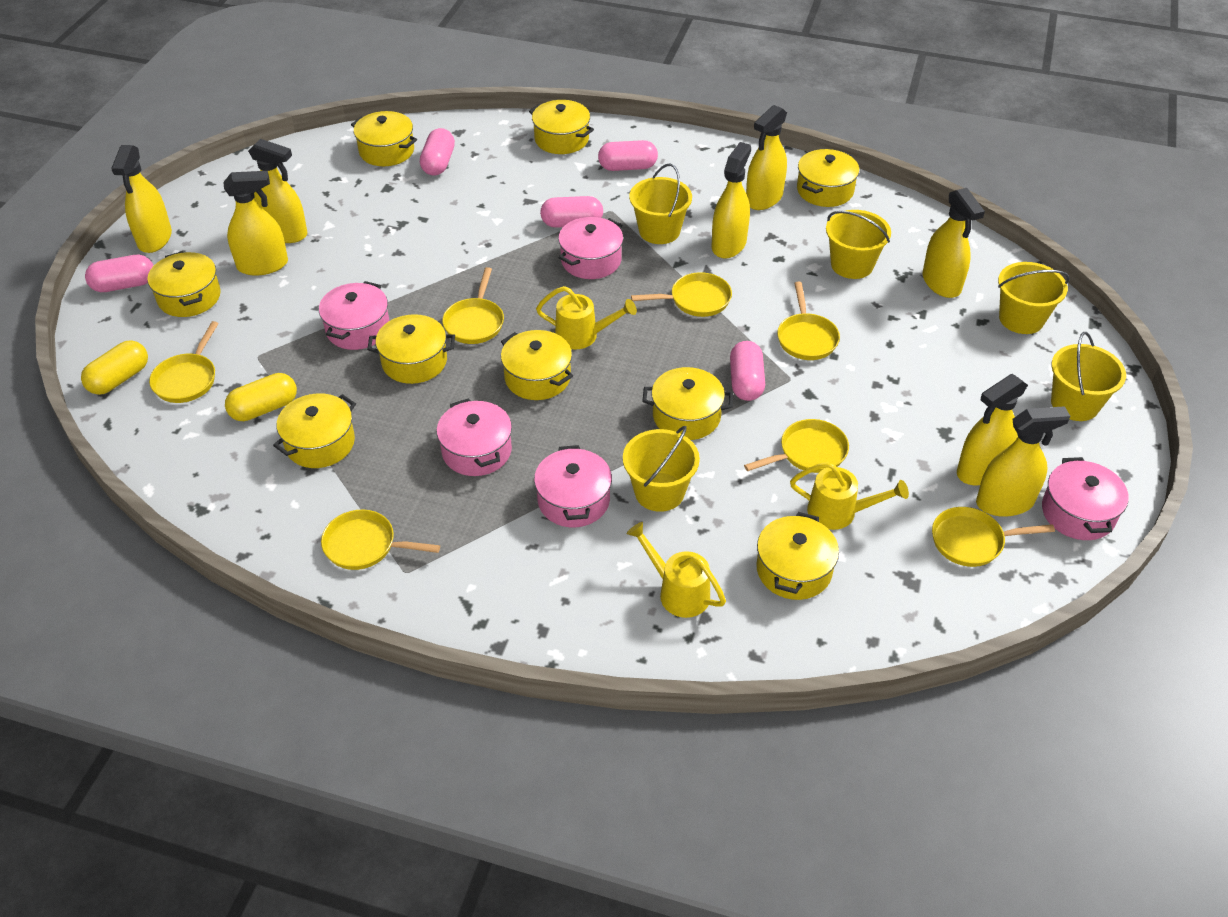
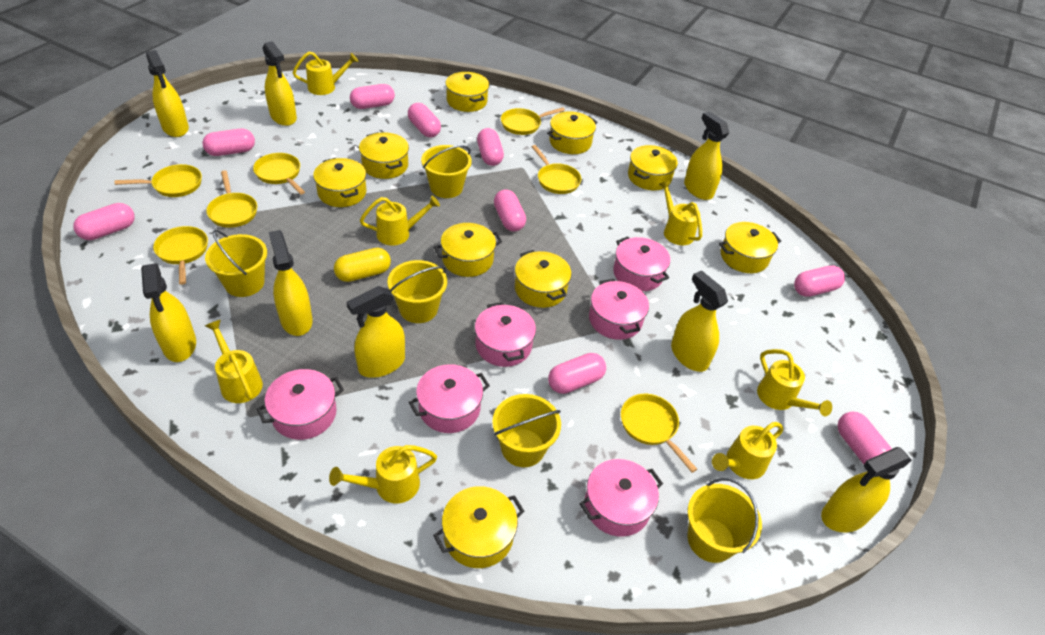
pink capsule: [85,255,153,292] [420,128,455,176] [540,196,603,228] [598,140,658,171] [730,341,765,401] = 5 -> [73,203,135,240] [202,129,255,156] [350,84,395,109] [408,103,441,137] [477,128,504,166] [494,189,526,231] [548,353,606,394] [794,266,845,297] [838,412,892,464] = 9
pink pot: [319,281,389,350] [437,398,512,476] [534,445,612,527] [558,217,623,279] [1042,457,1129,540] = 5 -> [257,369,344,440] [409,364,490,433] [475,302,536,367] [579,459,663,537] [589,279,649,340] [613,236,670,291] = 6
yellow capsule: [81,340,148,395] [225,373,297,421] = 2 -> [334,248,391,282] = 1
yellow watering can: [536,286,637,350] [626,522,726,618] [790,462,909,530] = 3 -> [205,320,263,403] [293,52,359,95] [329,445,437,503] [360,196,440,246] [659,180,702,245] [712,422,783,479] [757,349,832,416] = 7

